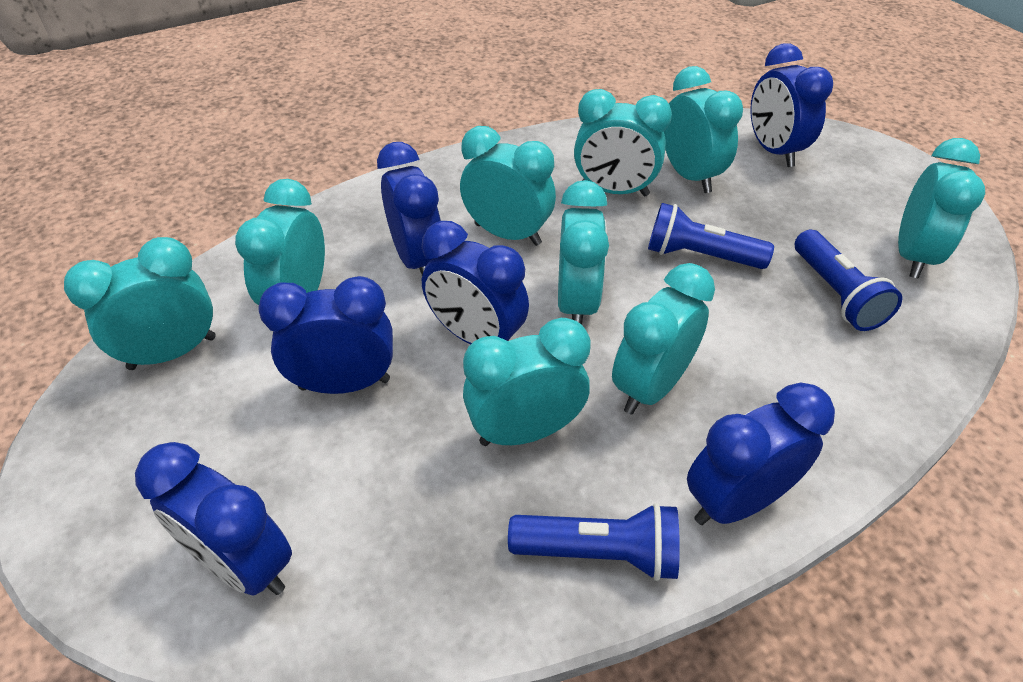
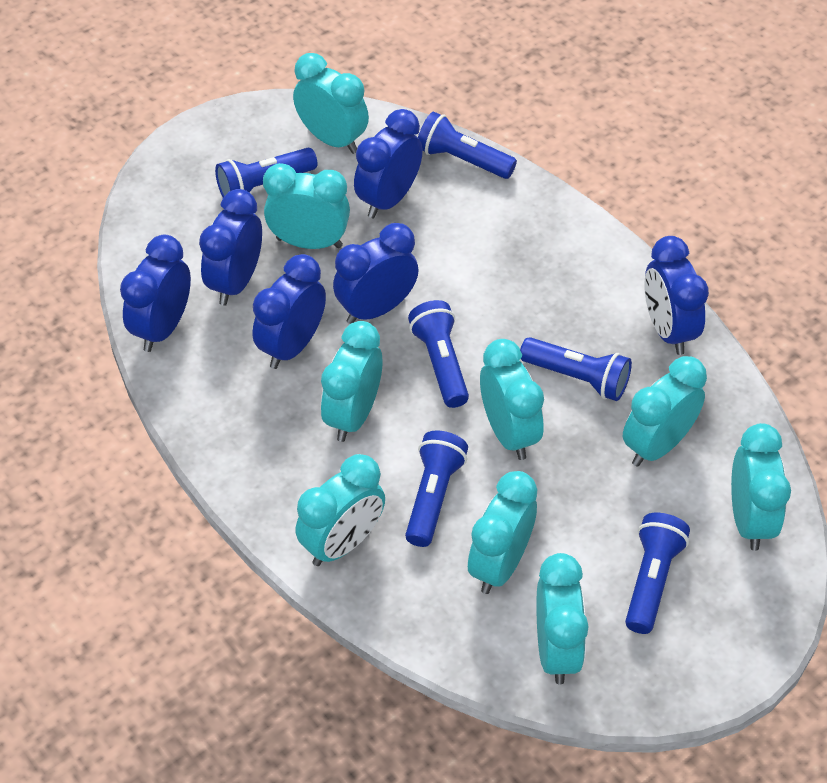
blue flashlight: [508,503,680,581] [648,203,774,269] [795,229,902,331] = 3 -> [215,148,318,197] [405,431,468,547] [408,300,469,408] [418,112,517,179] [520,337,632,401] [625,513,690,634] = 6

